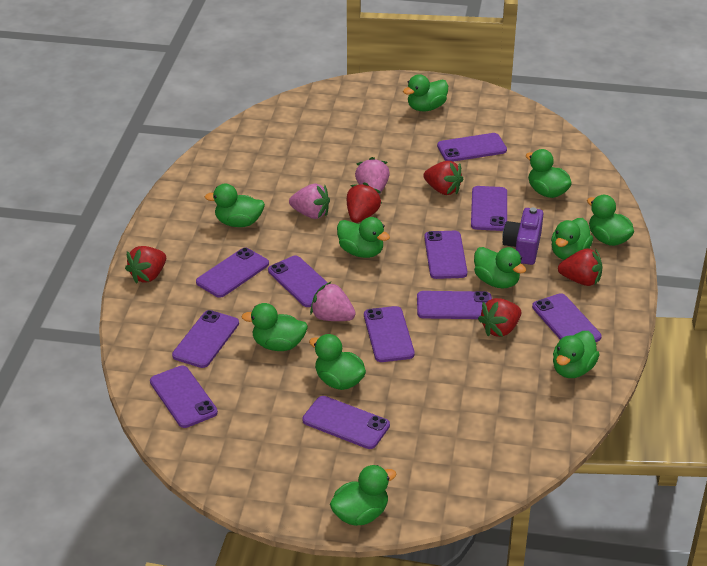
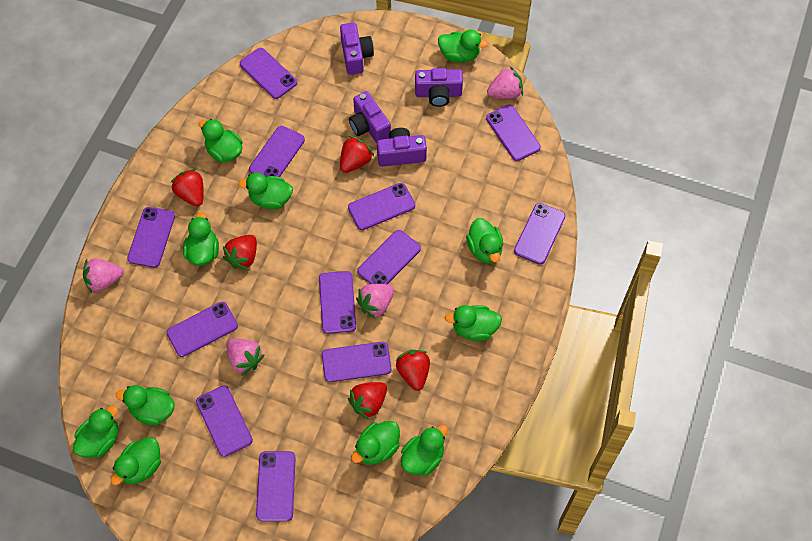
pink strawberry: [289,184,330,219] [310,282,356,321] [355,157,390,194] = 3 -> [83,258,124,293] [227,339,264,376] [356,284,394,319] [487,67,523,99] = 4
purple camera: [502,207,544,265] = 1 -> [340,23,374,75] [349,91,391,143] [377,128,427,167] [415,68,463,107] = 4
purple phone: [150,366,218,428] [172,310,239,368] [196,248,269,298] [268,256,328,307] [302,396,390,449] [364,306,415,362] [417,291,492,319] [424,231,467,279] [437,133,507,162] [471,186,507,231] [532,293,602,342] = 11 -> [127,207,175,268] [166,302,238,357] [196,385,253,457] [240,48,297,99] [249,126,305,177] [256,451,296,521] [319,271,356,334] [322,342,391,382] [348,183,415,230] [357,230,421,284] [486,105,541,161] [514,203,566,264] = 12

